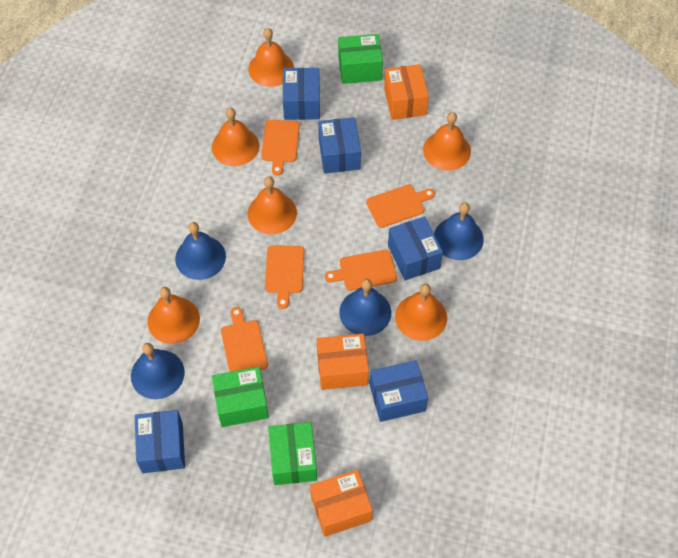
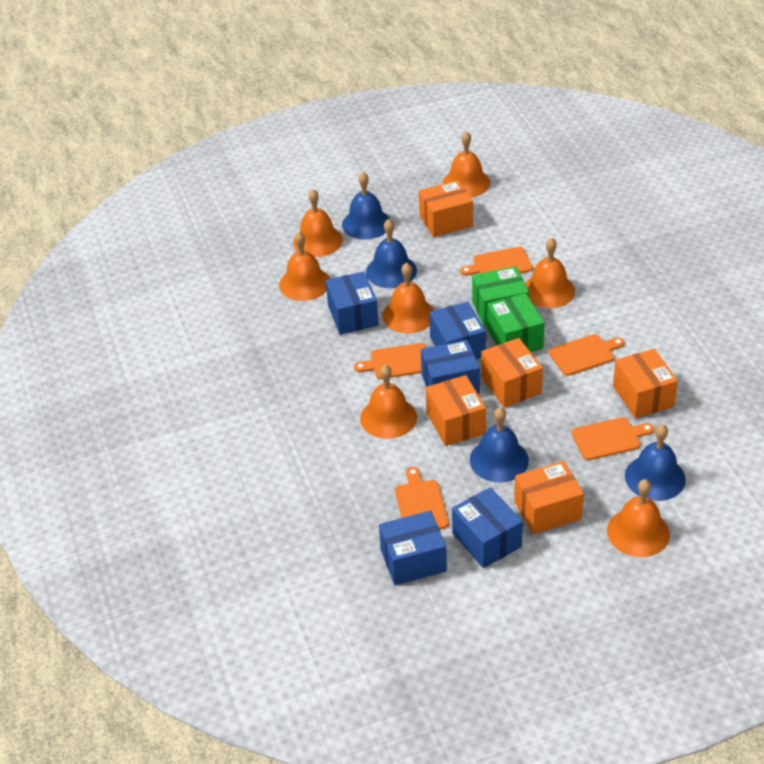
green box: [212,367,269,427] [268,422,317,485] [338,34,383,84] = 3 -> [472,266,529,327] [487,293,545,352] = 2
orange bell: [147,287,200,344] [212,108,259,166] [248,28,294,87] [248,176,297,234] [395,284,447,341] [423,112,471,171] = 6 -> [279,232,330,301] [293,189,343,257] [360,365,417,439] [382,262,434,334] [443,131,490,197] [525,238,575,308] [607,479,670,557] = 7
orange box: [310,470,373,537] [317,334,369,390] [384,64,429,120] = 3 -> [419,180,473,237] [426,375,486,446] [481,338,543,408] [514,461,584,534] [613,349,678,418] = 5

